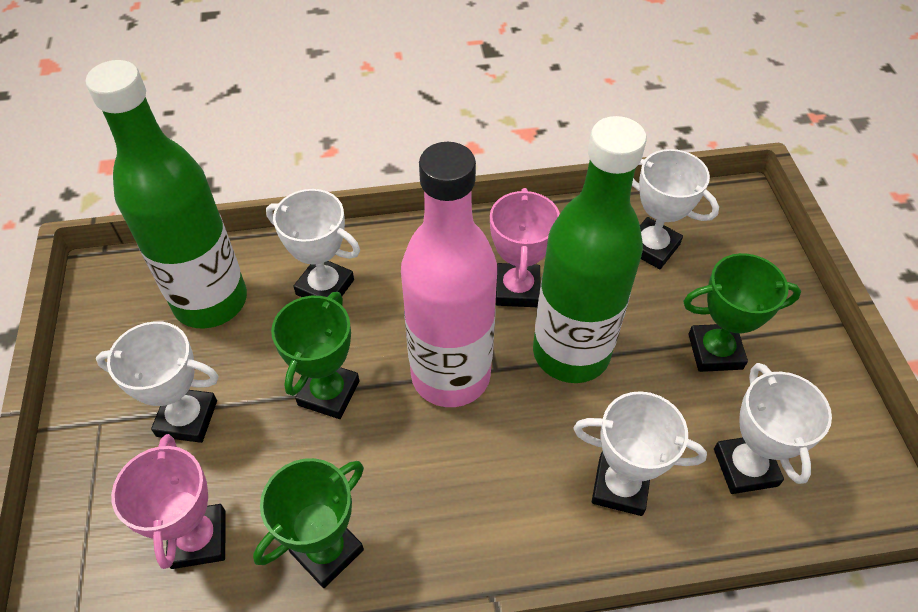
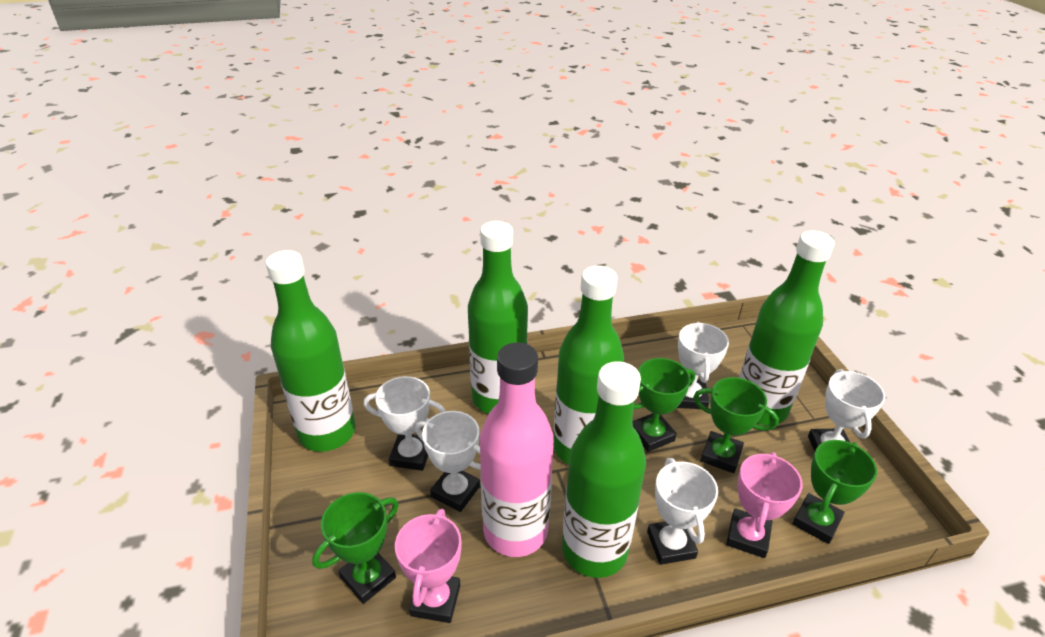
green bottle: [86,60,247,329] [533,116,646,383] = 2 -> [266,250,356,452] [468,221,528,414] [553,265,624,464] [562,361,646,578] [739,230,835,425] = 5
green trophy: [253,458,364,588] [271,292,359,419] [683,253,801,372] = 3 -> [312,492,399,604] [632,358,695,452] [693,377,779,473] [792,440,877,544] = 4

